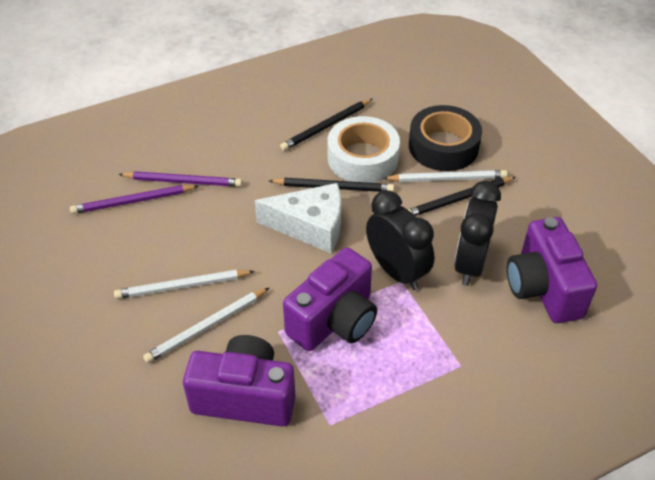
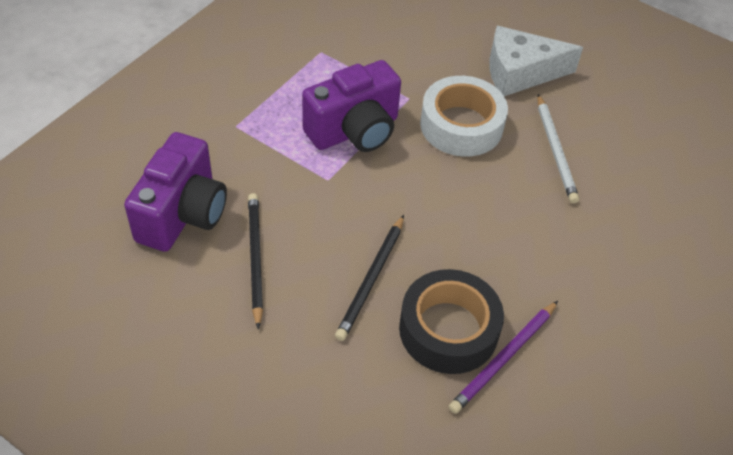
black clock: [366,190,435,290] [454,181,501,286] = 2 -> none = 0
black pencil: [269,178,394,192] [280,99,373,151] [408,177,516,216] = 3 -> [248,193,263,329] [335,215,404,341] = 2
purple camera: [183,335,296,427] [283,247,377,351] [507,217,597,323] = 3 -> [124,132,227,252] [302,60,401,152] = 2
purple pencil: [70,185,199,214] [118,171,242,187] = 2 -> [448,301,558,414] = 1
white pencil: [114,270,255,299] [143,287,270,363] [383,170,507,182] = 3 -> [538,94,579,203] = 1

